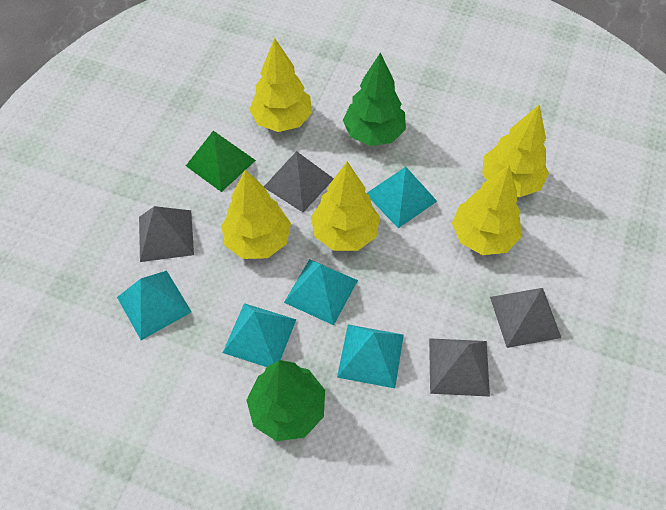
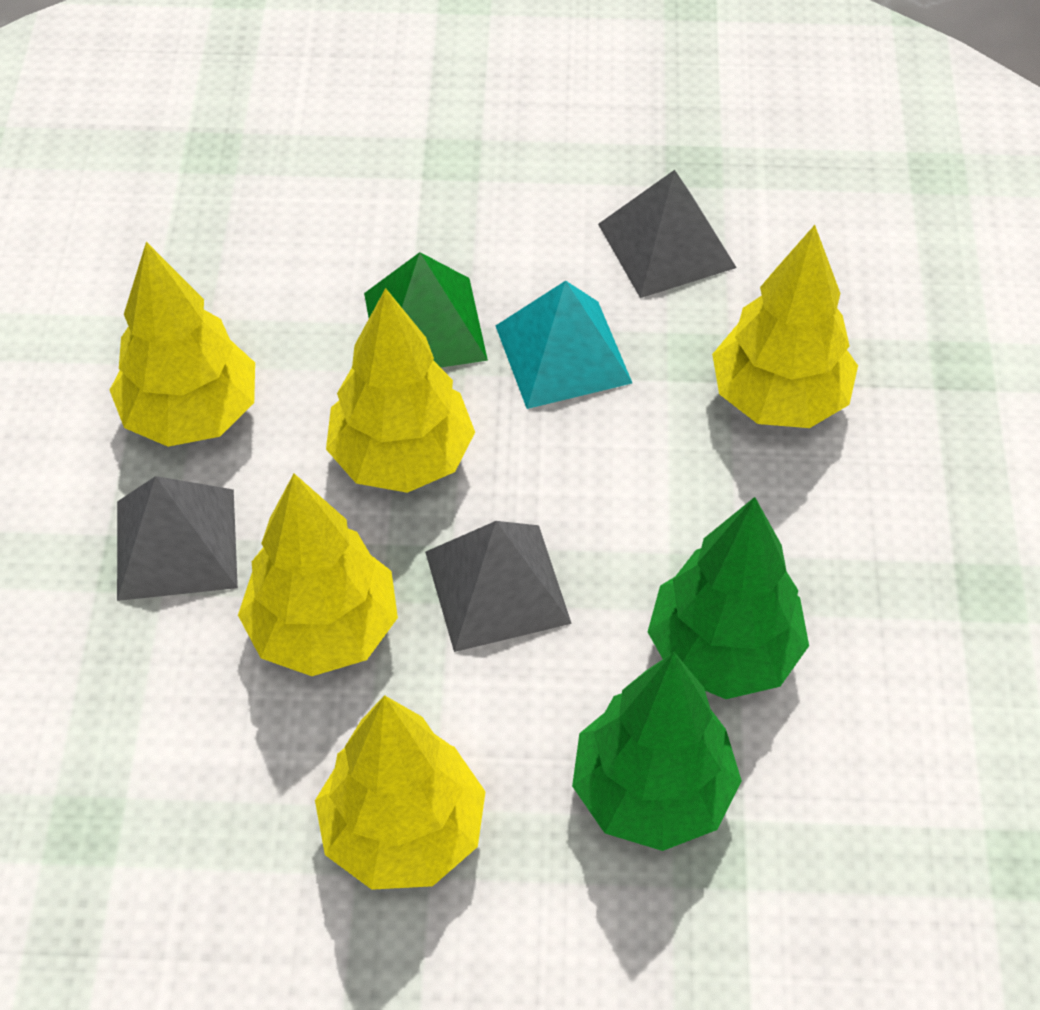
grey pyramid: [139,206,194,262] [264,151,334,212] [429,338,490,397] [490,288,561,348] = 4 -> [117,476,238,601] [425,521,572,652] [598,170,737,298] = 3
turquoise pyramid: [117,271,192,340] [223,303,296,367] [284,259,358,325] [337,325,404,388] [367,167,437,228] = 5 -> [496,281,632,409] = 1

